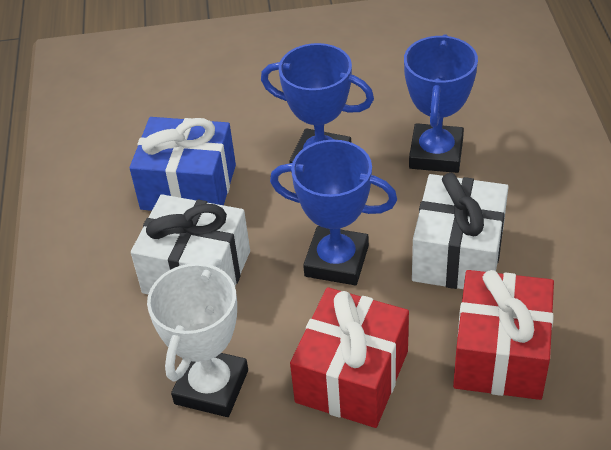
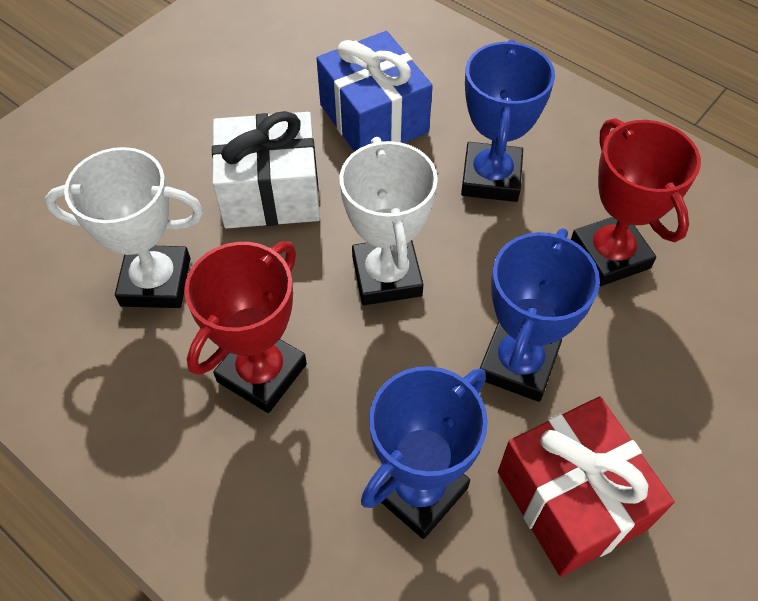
red gift: [290,287,409,428] [453,270,554,400] = 2 -> [498,396,674,577] = 1
red trophy: none = 0 -> [184,242,307,413] [571,118,701,286] = 2
white gift: [131,194,250,294] [412,173,508,289] = 2 -> [212,111,320,229] = 1
white trophy: [147,259,248,417] = 1 -> [45,147,203,308] [339,137,438,305] = 2

